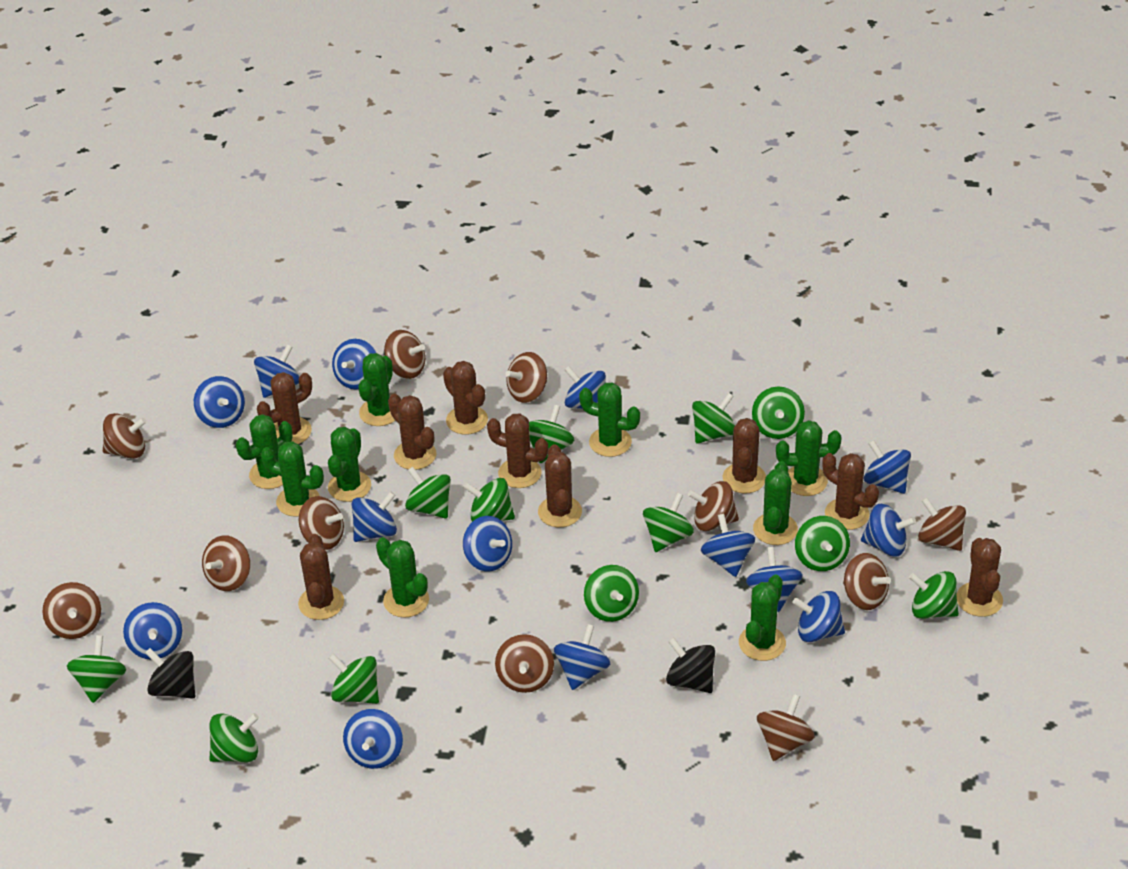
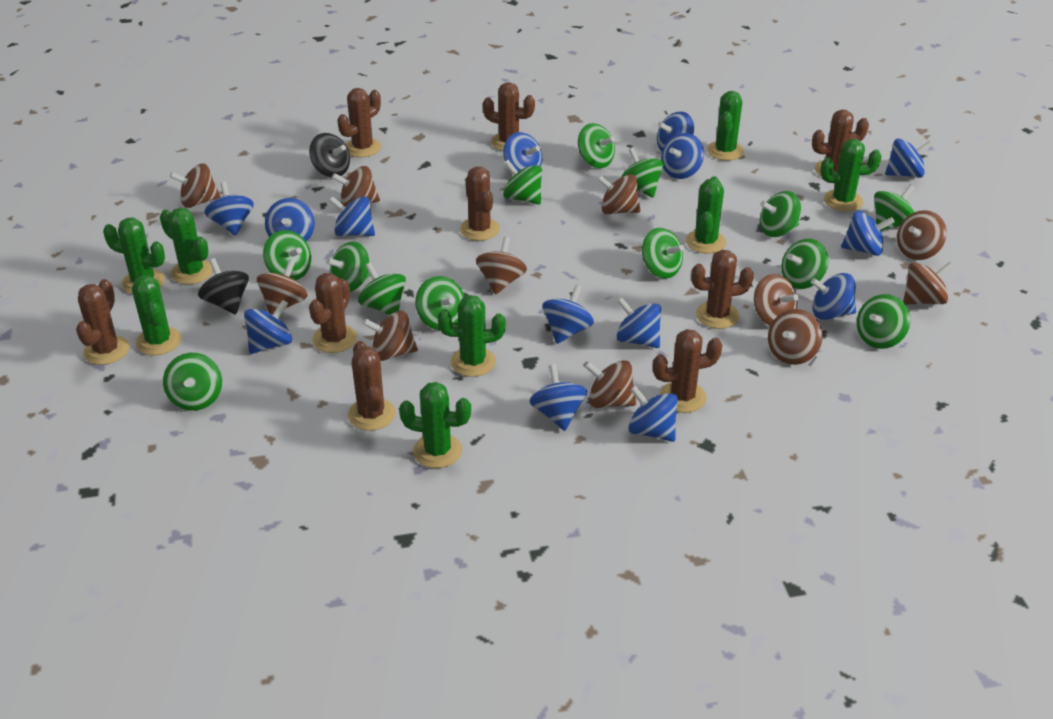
green cactus: [236,414,292,489] [261,441,324,517] [328,427,371,502] [358,353,395,426] [376,537,429,617] [579,383,640,457] [739,574,786,661] [753,461,798,545] [776,420,842,496] = 9 -> [103,218,165,294] [132,275,181,355] [160,208,213,284] [399,382,471,468] [437,295,506,377] [686,176,726,254] [707,91,744,161] [820,139,882,211] = 8
green spinning top: [67,635,126,703] [209,713,259,762] [328,654,379,704] [405,467,451,519] [463,478,515,522] [529,405,575,463] [584,565,639,622] [643,493,694,552] [692,393,735,444] [752,387,805,439] [795,516,850,571] [909,571,959,619] = 12 -> [163,353,222,411] [263,230,311,280] [326,241,370,292] [358,263,406,315] [415,276,464,330] [503,160,542,205] [578,123,615,168] [621,148,664,198] [642,228,684,279] [760,191,801,237] [781,239,829,289] [857,294,910,349] [874,185,914,231] = 13

